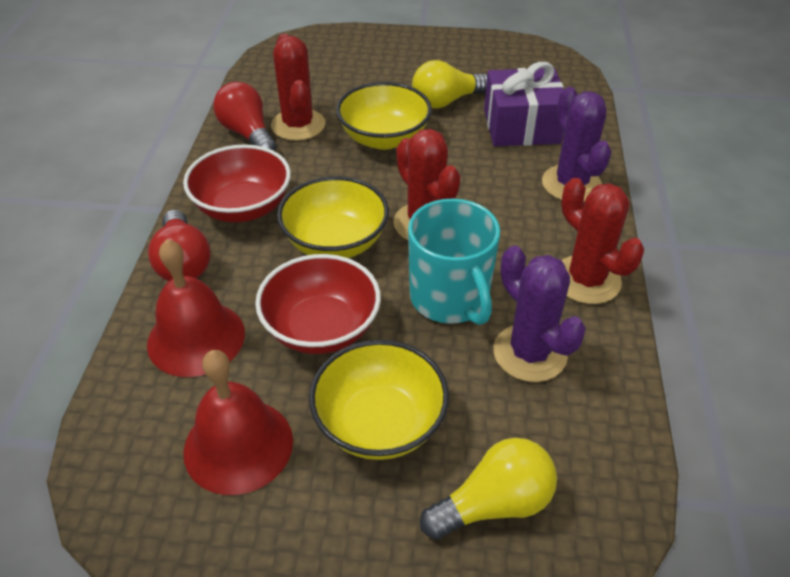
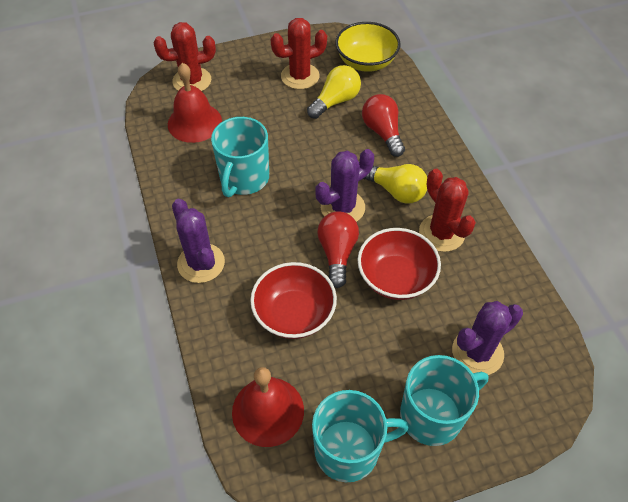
purple cactus: [493,246,586,382] [542,87,611,202] = 2 -> [172,199,225,283] [315,149,374,222] [452,301,523,375] = 3
purple gift: [484,62,564,146] = 1 -> none = 0
turquoise mug: [408,199,500,325] = 1 -> [211,117,269,197] [312,390,409,482] [400,355,489,446] = 3
yellow bowl: [277,176,389,258] [309,340,449,460] [336,82,432,150] = 3 -> [335,22,401,72] = 1

